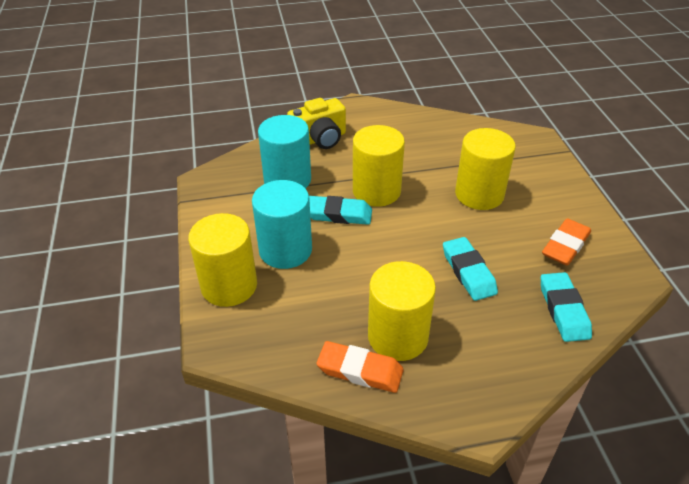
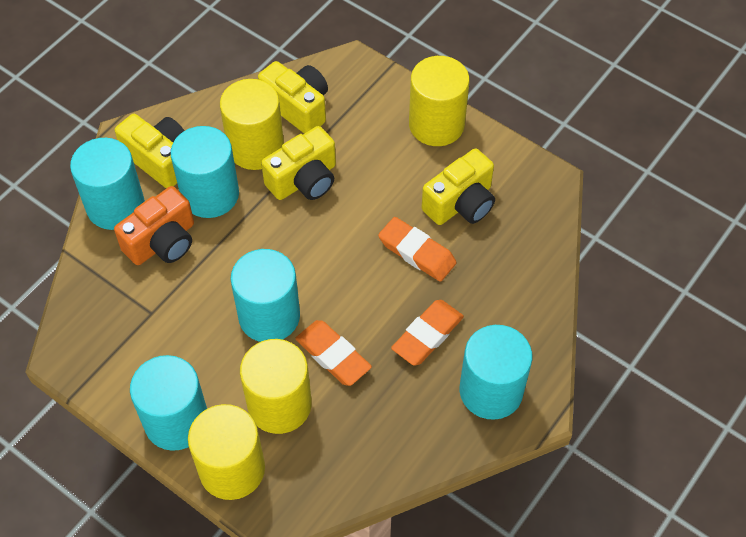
orange camera: none = 0 -> [114,186,194,265] = 1
orange eraser: [316,341,404,393] [542,218,591,266] = 2 -> [295,320,372,386] [378,217,457,282] [391,300,464,366] = 3
turquoise cylinder: [252,180,312,269] [258,115,311,189] = 2 -> [70,138,145,230] [130,355,207,451] [170,126,239,218] [230,249,300,342] [460,325,532,420] = 5
turquoise eraser: [309,196,372,225] [443,237,498,301] [541,272,592,342] = 3 -> none = 0
yellow camera: [287,98,346,149] = 1 -> [115,114,184,188] [258,61,328,133] [261,126,336,200] [422,148,495,225] = 4

